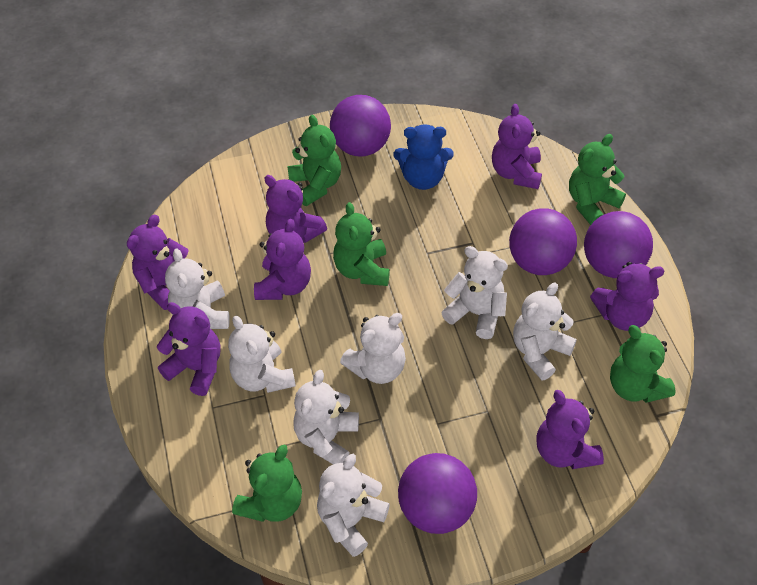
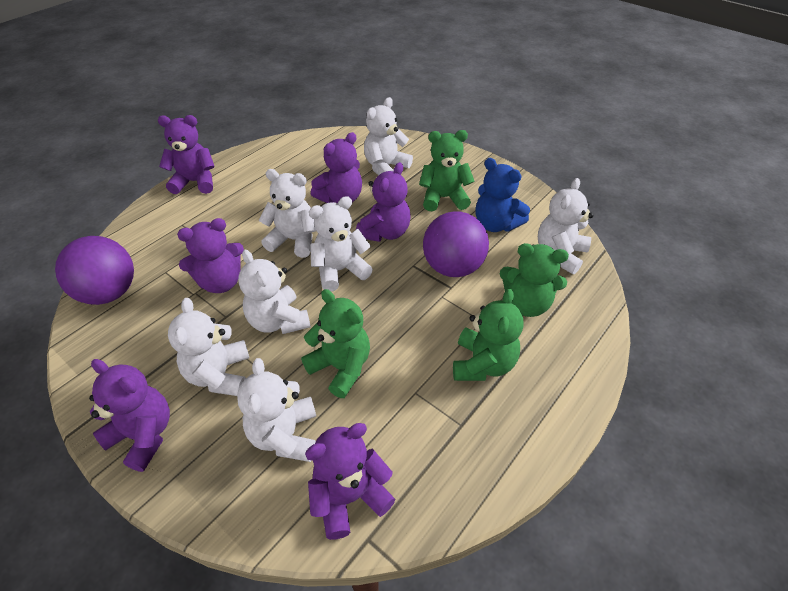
green teddy bear: [232,445,302,522] [287,115,341,206] [333,202,390,286] [569,134,626,225] [610,325,676,403] = 5 -> [301,289,370,398] [419,130,475,211] [453,289,523,381] [500,243,569,317] = 4
purple ball: [330,95,391,156] [398,453,477,534] [509,208,577,275] [584,211,653,278] = 4 -> [55,236,134,305] [423,211,489,277] = 2
purple teddy bear: [127,214,189,310] [157,302,221,396] [254,219,311,300] [264,175,327,243] [492,104,542,189] [536,390,604,469] [590,262,664,331] = 7 -> [89,359,170,472] [158,115,215,194] [177,218,244,293] [305,423,396,540] [311,132,362,203] [356,162,411,242] = 6

